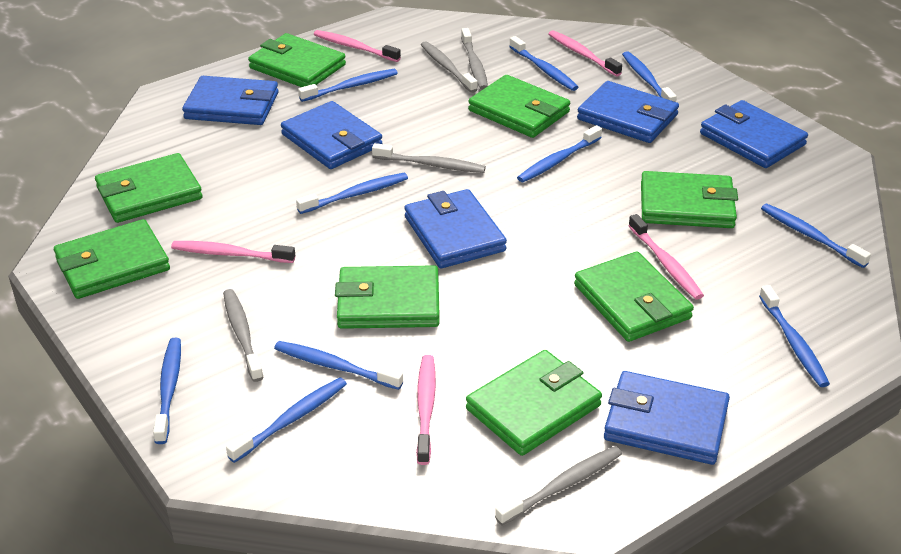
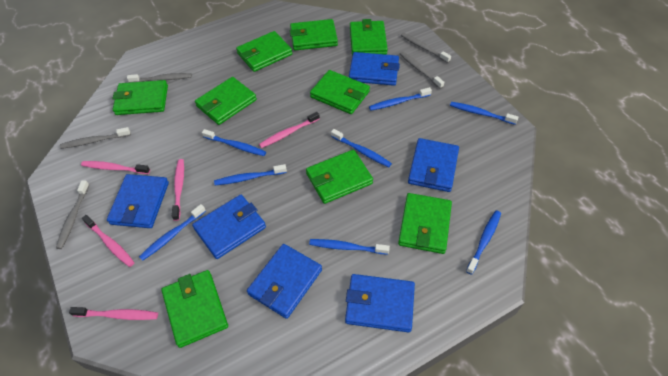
blue toothbrush: [153,338,181,444] [226,377,347,463] [274,341,403,390] [296,173,408,214] [298,69,398,102] [509,36,578,91] [517,125,602,182] [622,51,677,102] [759,285,830,387] [761,204,871,268] = 10 -> [139,204,206,261] [202,129,266,156] [214,164,287,185] [309,239,390,255] [331,129,392,167] [369,87,432,111] [450,102,518,125] [466,210,501,275] = 8
green wallet: [54,219,170,299] [95,153,203,223] [248,33,346,87] [335,265,440,329] [466,350,602,456] [468,75,570,138] [574,252,694,342] [641,171,738,228] = 8 -> [112,80,168,115] [161,270,228,348] [195,77,257,125] [236,31,292,72] [290,19,338,50] [306,150,373,204] [310,70,370,114] [350,19,388,56] [398,193,452,254] = 9

